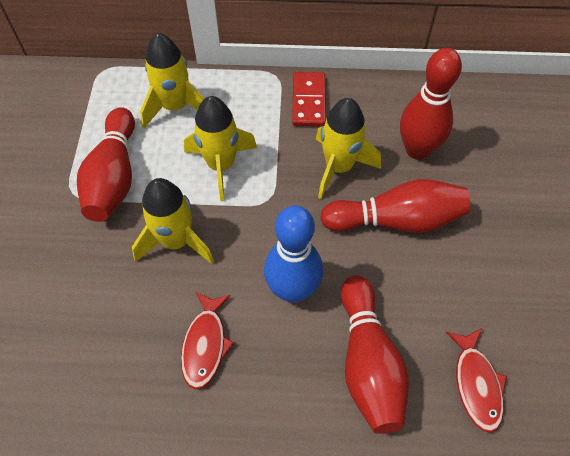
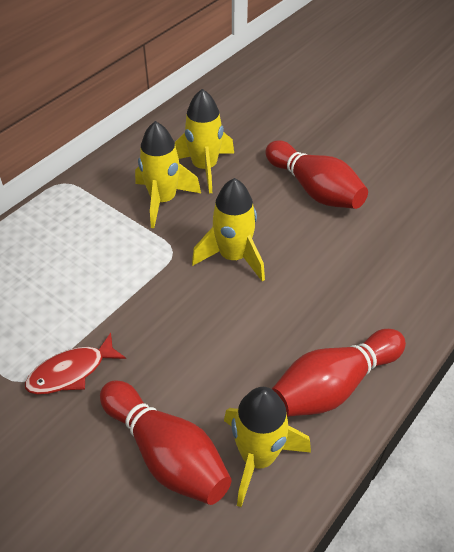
blue bowling pin: [264,206,323,303] = 1 -> none = 0
red bowling pin: [77,107,135,222] [320,179,470,233] [341,275,409,434] [400,48,462,160] = 4 -> [100,380,231,505] [265,140,368,209] [272,329,406,417] = 3
red domino: [292,72,326,127] = 1 -> none = 0
red fish: [181,292,234,390] [446,328,507,433] = 2 -> [25,333,126,394] = 1

